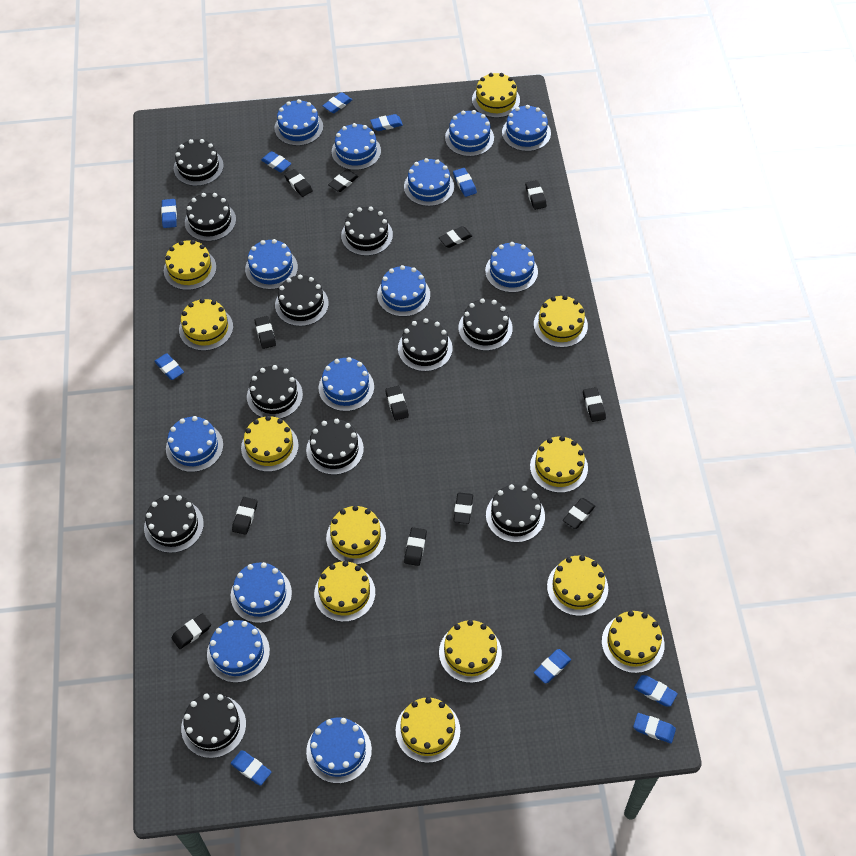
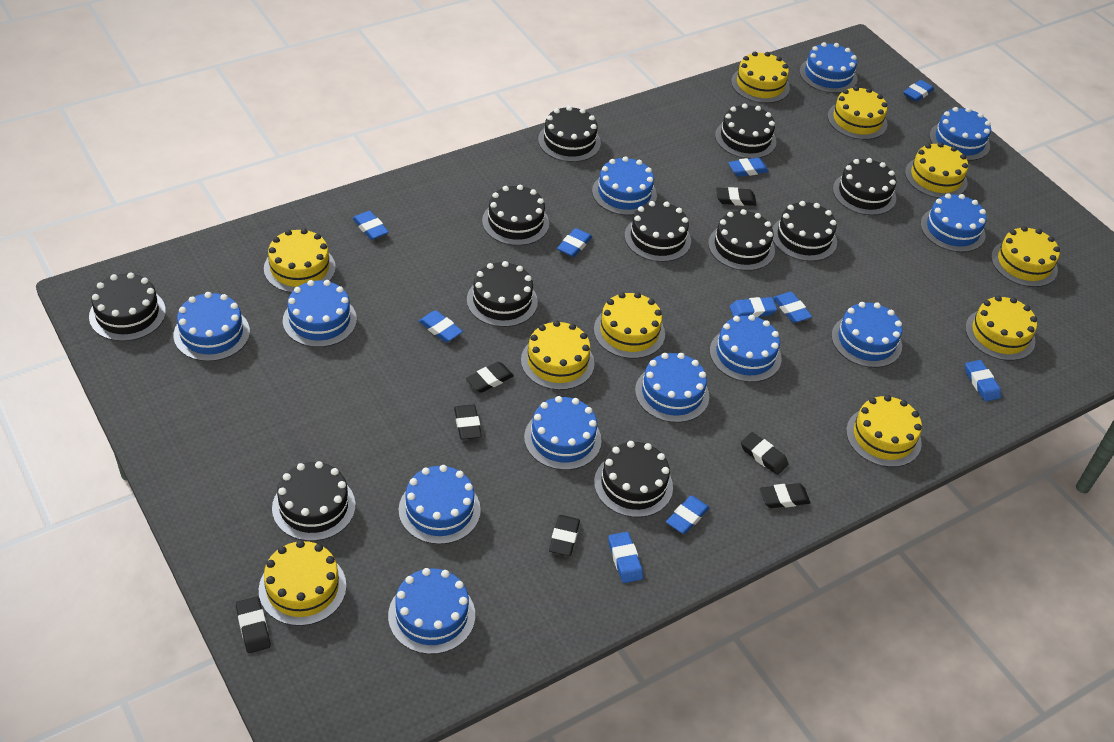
black eraser: [172,613,211,649] [232,497,257,535] [254,316,276,349] [284,169,313,197] [328,169,359,192] [385,386,409,420] [404,527,427,566] [439,226,472,248] [453,492,473,524] [525,180,547,210] [563,498,595,529] [583,387,606,422] = 12 -> [236,597,271,653] [454,404,482,440] [466,362,514,393] [549,515,580,556] [716,187,757,206] [741,432,788,475] [760,483,810,508] = 7
blue cake: [166,416,223,472] [207,620,270,683] [231,562,292,623] [245,239,298,290] [274,99,323,146] [306,718,372,783] [319,357,374,411] [332,123,381,170] [377,265,430,317] [404,158,454,206] [445,110,494,157] [485,242,538,293] [502,105,551,151] = 13 -> [173,292,250,361] [283,280,357,347] [388,568,475,654] [399,465,481,544] [524,396,602,470] [592,156,657,215] [635,353,709,423] [710,315,782,382] [800,42,857,93] [831,302,902,368] [920,193,987,252] [929,107,991,161] = 12
yellow cake: [164,240,217,290] [179,298,233,351] [241,416,299,472] [314,561,375,622] [326,505,386,564] [396,697,460,763] [439,620,502,683] [472,73,520,118] [530,436,588,493] [534,295,588,348] [547,555,608,616] [602,611,665,673] = 12 -> [259,540,346,626] [264,228,336,293] [521,321,594,390] [594,292,665,359] [731,52,790,103] [827,86,887,140] [846,395,922,467] [905,142,968,198] [965,296,1037,361] [991,226,1060,287] = 10

